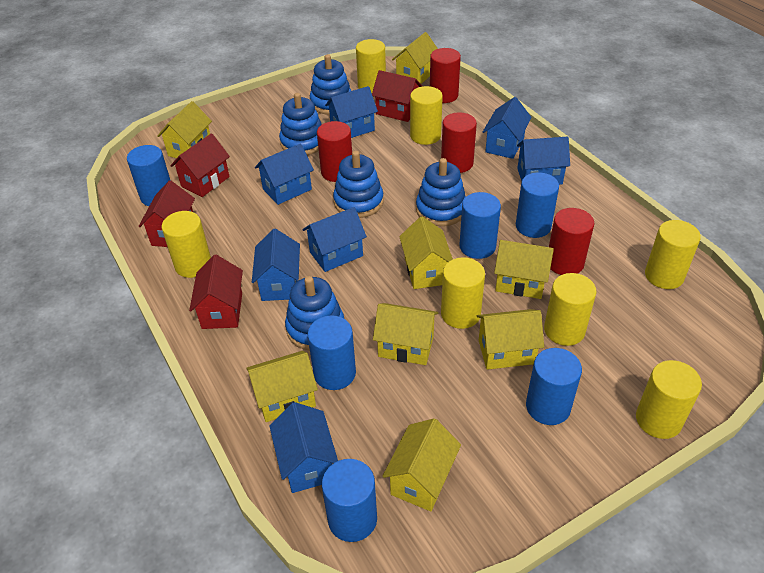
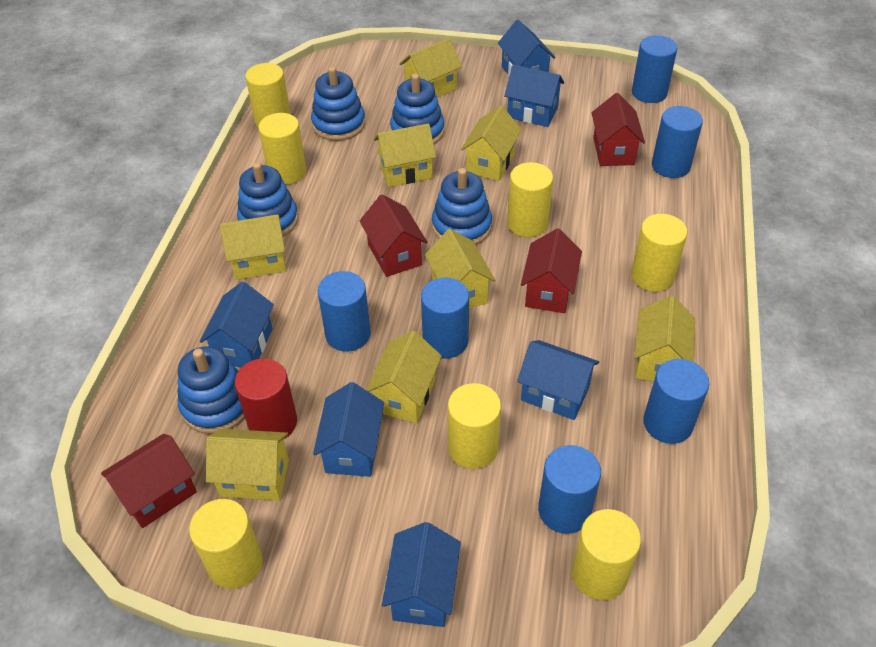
blue house: [252,229,300,301] [255,144,314,205] [269,402,338,493] [302,207,367,272] [325,86,378,138] [483,97,532,159] [517,137,570,185] = 7 -> [200,281,274,368] [313,382,384,477] [382,522,461,627] [498,20,555,76] [504,65,564,127] [517,340,599,420] = 6
red cylinder: [317,121,352,182] [430,48,461,103] [441,112,477,173] [549,208,594,275] = 4 -> [235,358,297,439] = 1

